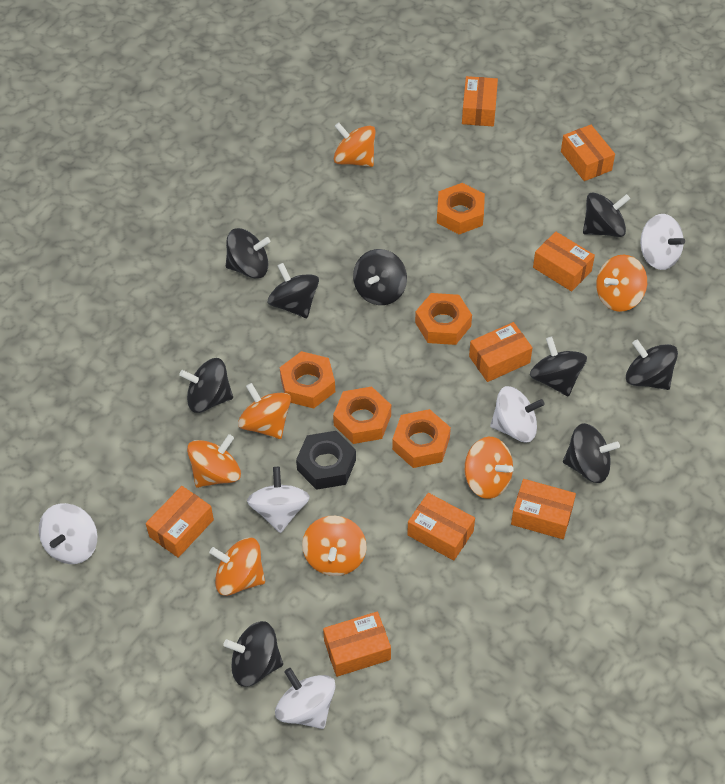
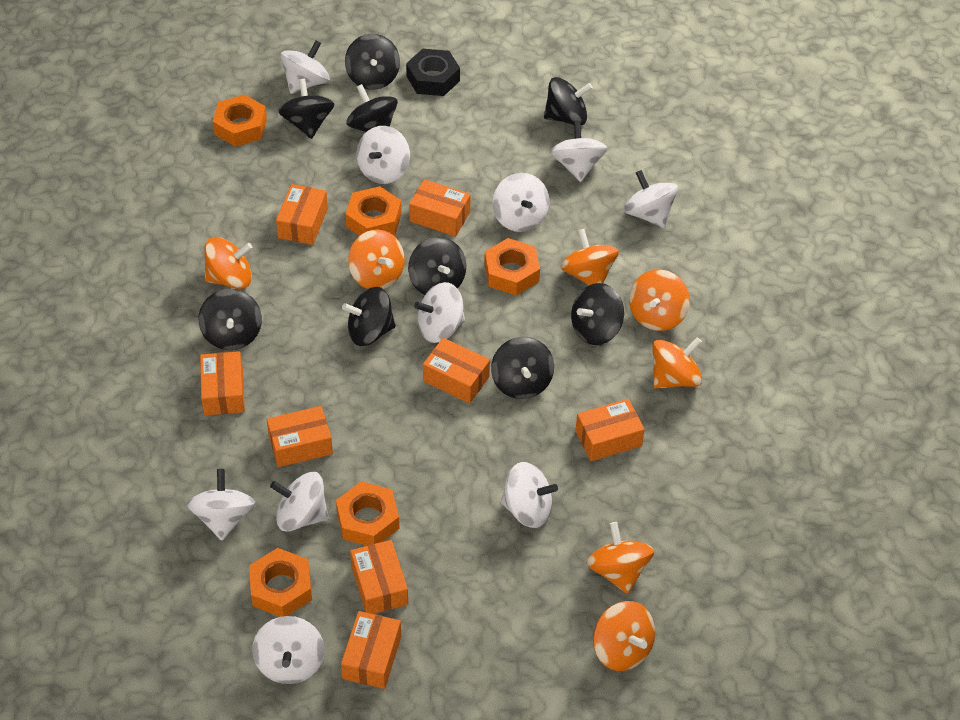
white spinning top: [39,503,97,564] [247,467,310,533] [275,668,336,729] [490,386,545,442] [640,214,685,270] = 5 -> [187,469,255,541] [252,616,325,684] [270,472,329,531] [280,40,330,94] [357,126,410,184] [414,282,465,343] [493,173,549,232] [501,462,558,528] [550,120,607,182] [624,170,678,228] = 10

